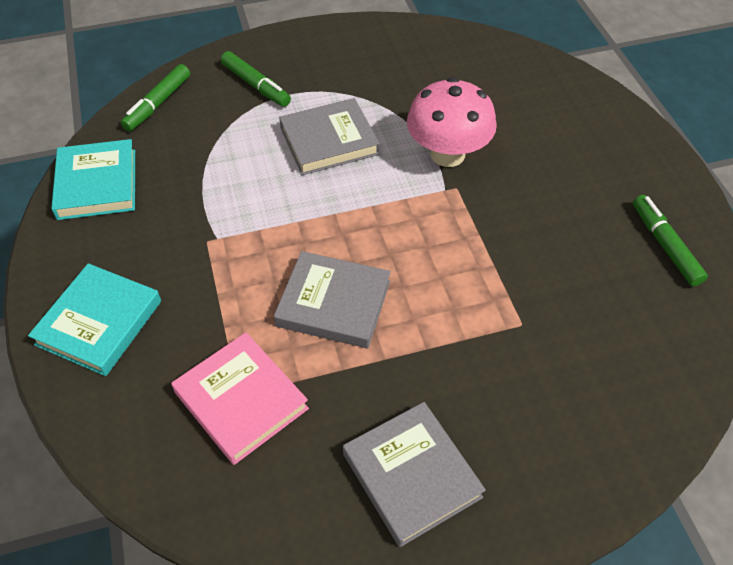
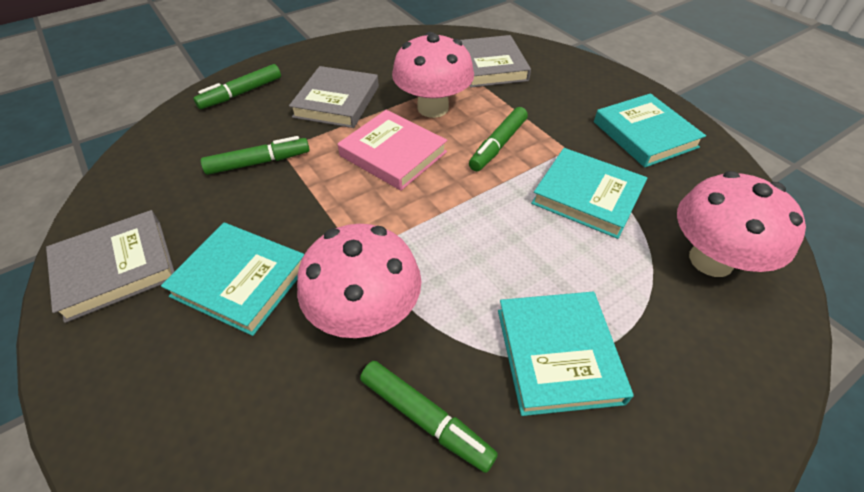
green marker: [121,64,190,132] [221,51,291,107] [633,195,708,287] = 3 -> [193,64,281,109] [201,136,310,175] [360,361,498,473] [469,107,528,171] = 4
pink mushroom: [407,77,497,167] = 1 -> [297,224,421,338] [392,32,474,118] [677,171,806,277] = 3
turquoise book: [28,263,161,376] [51,139,135,220] = 2 -> [161,223,304,336] [498,292,634,416] [531,148,647,239] [594,93,706,167] = 4

